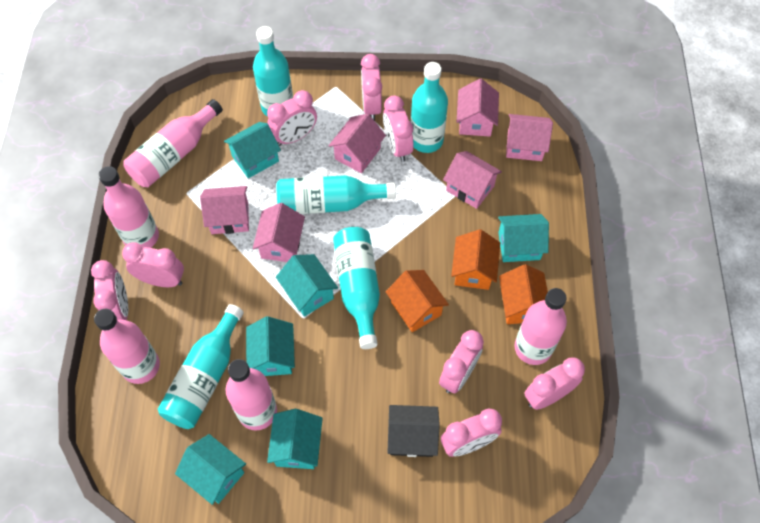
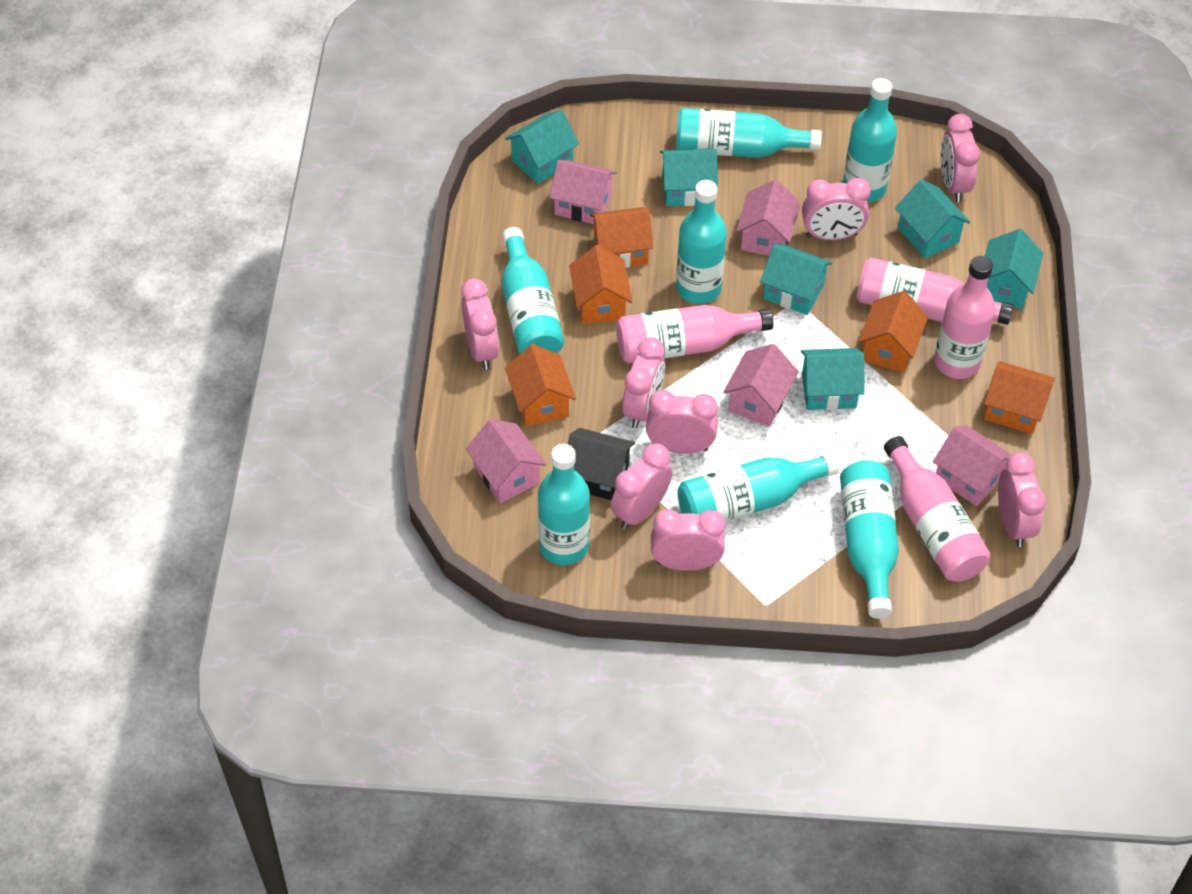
orange house: [386,270,449,332] [451,229,500,290] [499,264,548,324] = 3 -> [505,344,576,427] [569,245,632,324] [590,207,653,268] [858,291,928,373] [984,361,1055,434] = 5
pink bottle: [94,309,160,384] [99,166,159,248] [124,99,223,187] [226,359,277,430] [514,288,567,365] = 5 -> [617,305,774,363] [856,257,1013,325] [884,436,991,582] [934,256,995,379] = 4
pink house: [200,186,249,234] [253,203,305,262] [329,114,386,173] [443,151,502,209] [457,79,499,137] [506,114,553,161] = 6 -> [466,419,546,503] [549,160,617,224] [723,344,799,427] [736,179,801,256] [933,425,1012,506] = 5
turquoise bottle: [158,304,244,429] [253,26,293,116] [277,175,396,214] [333,227,380,349] [411,62,448,153] = 5 -> [502,227,564,354] [538,444,590,565] [676,108,822,158] [676,180,727,304] [677,452,840,521] [840,460,899,619] [843,78,897,202] = 7

